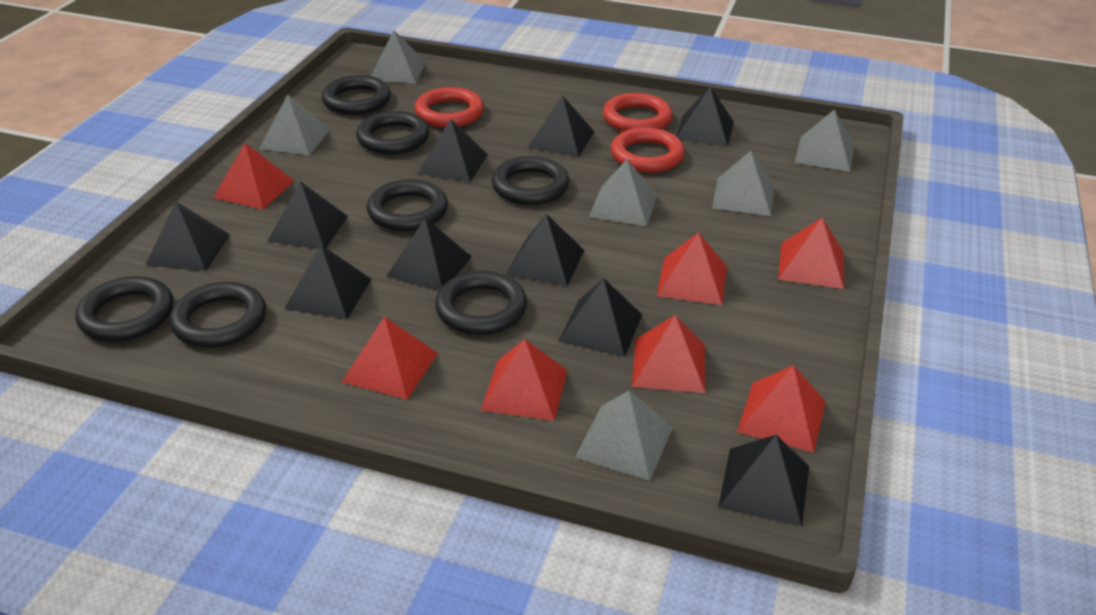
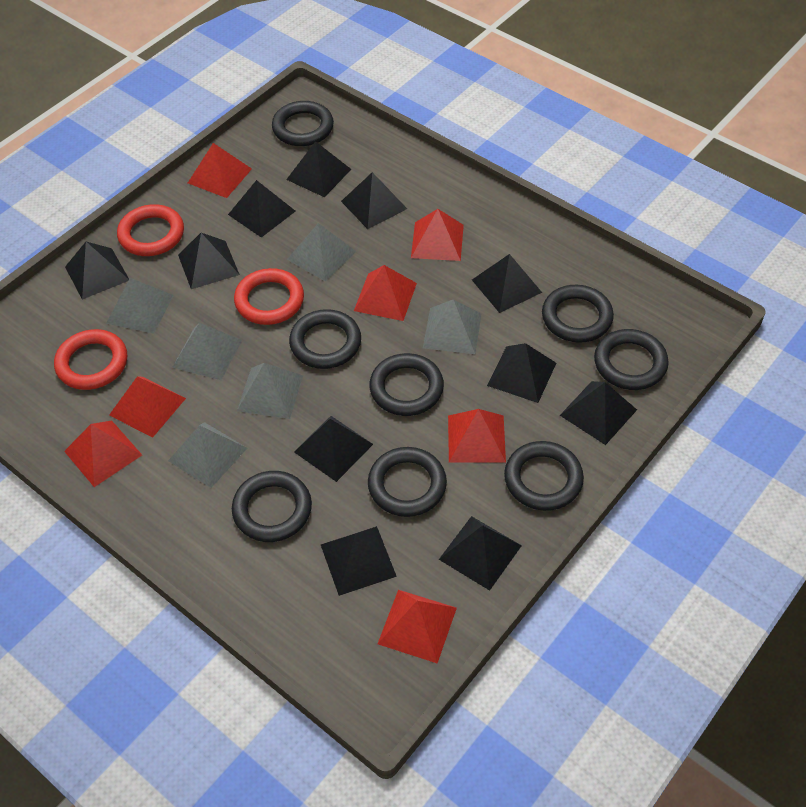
black pyramid: [146,202,230,271] [267,181,348,249] [284,245,372,319] [386,218,472,291] [418,119,488,182] [506,214,584,286] [528,95,594,157] [558,278,642,357] [676,87,734,147] [718,435,809,527] = 10 -> [65,242,129,300] [178,233,240,289] [228,180,296,238] [286,141,351,197] [294,416,373,482] [321,526,397,596] [341,172,407,229] [439,516,522,591] [472,254,542,313] [487,343,556,403] [560,381,637,445] = 11
black ring: [75,276,173,342] [170,282,266,348] [322,75,391,115] [356,111,429,154] [367,179,448,231] [435,271,527,335] [492,156,569,205] = 7 -> [232,471,312,542] [272,101,334,146] [289,309,361,369] [368,447,447,517] [369,353,444,416] [504,441,584,511] [542,285,614,343] [594,329,669,390] = 8

